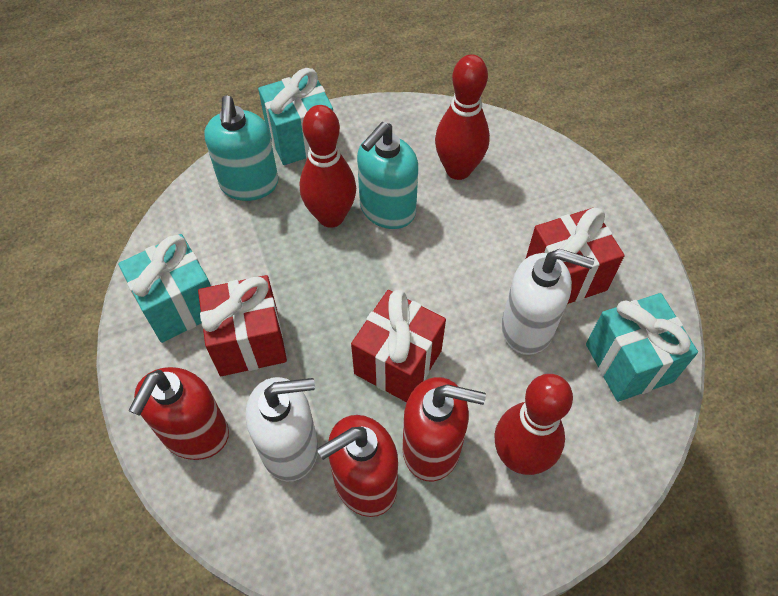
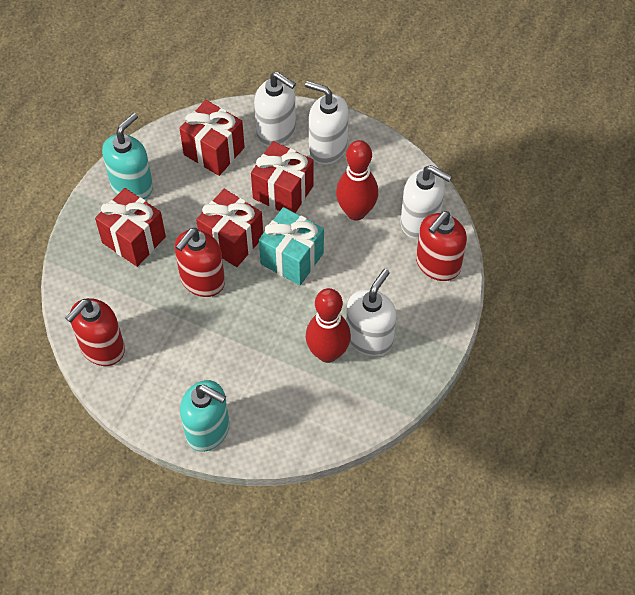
red bowling pin: [300,105,356,228] [435,55,490,180] [494,374,573,475] = 3 -> [306,288,351,363] [336,140,378,220] = 2
red gift: [198,275,287,376] [351,290,446,402] [526,208,625,304] = 3 -> [95,188,166,267] [179,100,245,176] [196,189,263,267] [251,141,314,213] = 4
turquoise gift: [118,234,211,343] [258,68,333,165] [586,293,698,402] = 3 -> [259,207,324,285] = 1
white soap dispenser: [246,377,318,481] [501,249,594,355] = 2 -> [254,72,296,147] [305,81,348,165] [346,269,396,356] [401,165,452,239] = 4

